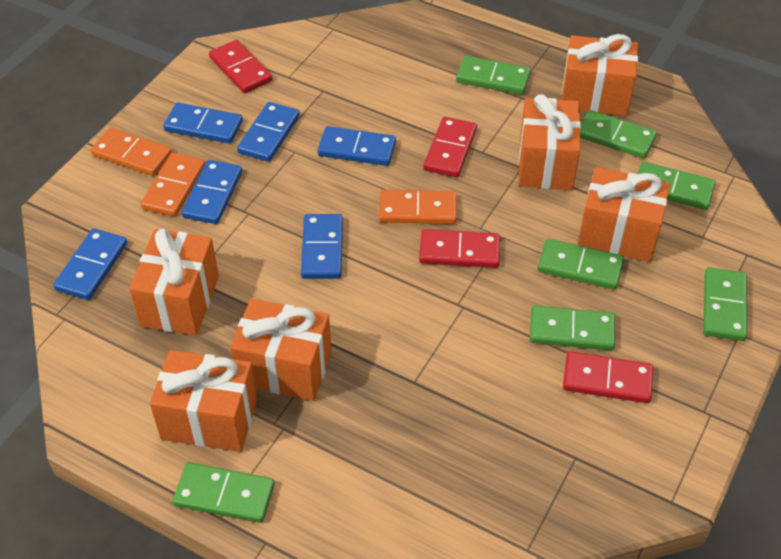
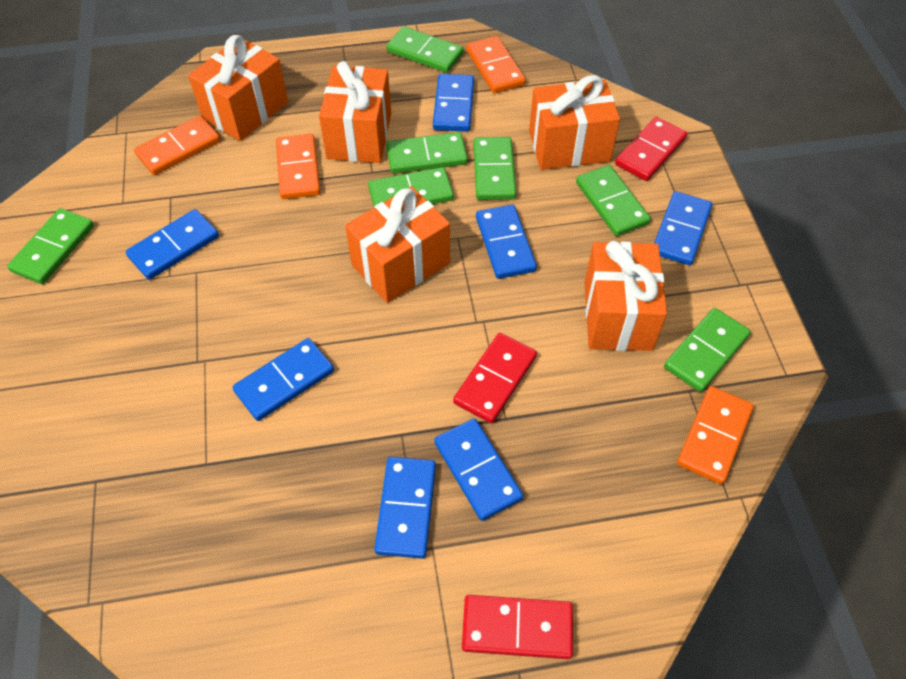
blue domino: [53,228,127,300] [163,103,243,144] [182,160,242,224] [237,102,300,162] [301,214,343,279] [318,126,396,166] = 6 -> [126,209,219,280] [232,338,334,421] [374,457,436,559] [433,74,474,132] [434,419,524,521] [476,205,537,279] [654,191,712,265] = 7
orange domino: [91,127,172,176] [141,153,205,217] [379,190,457,224] = 3 -> [134,116,220,175] [276,134,320,199] [466,36,526,93] [677,386,754,484] = 4
orange gift: [129,229,219,335] [150,350,258,452] [230,298,332,401] [519,94,581,190] [562,34,638,116] [578,167,670,262] = 6 -> [188,35,288,141] [319,61,391,163] [345,186,450,303] [529,75,620,170] [584,241,667,351] = 5
red domino: [209,40,272,93] [419,229,500,268] [423,117,477,177] [563,351,653,403] = 4 -> [453,333,537,423] [462,595,573,659] [615,117,687,181] = 3

